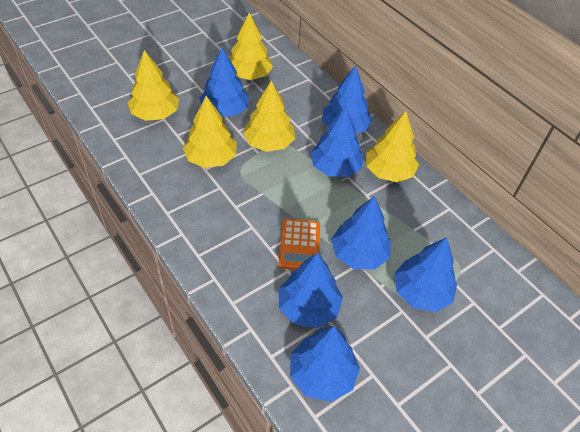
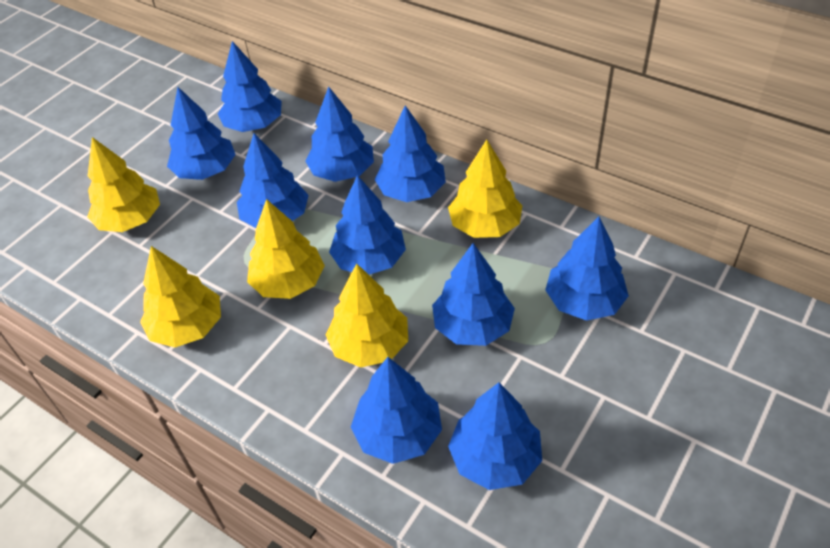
blue tree: [199,48,249,117] [279,252,343,328] [290,326,360,402] [310,106,364,177] [322,65,372,134] [331,196,391,270] [394,237,457,312] = 7 -> [167,87,236,180] [218,41,282,132] [237,133,309,228] [305,86,374,182] [329,175,406,275] [351,357,442,464] [375,105,446,202] [432,243,515,346] [448,382,542,490] [545,217,629,321] = 10
orange calculator: [279,219,320,270] = 1 -> none = 0

